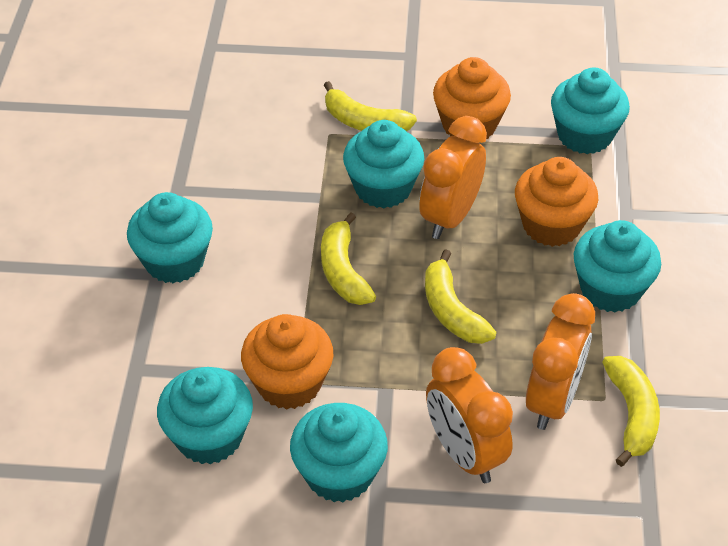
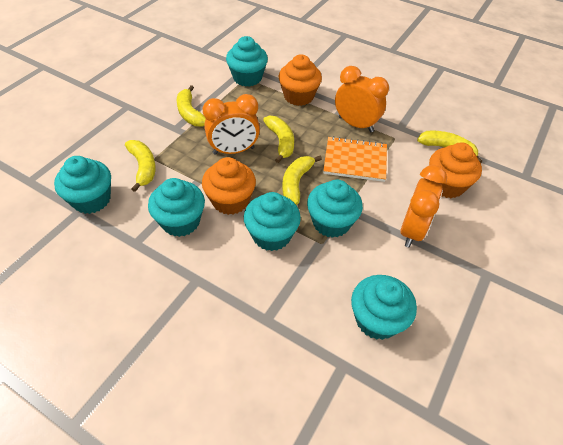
orange notebook: none = 0 -> [323,136,387,182] = 1
yellow banana: [321,212,376,305] [324,81,417,131] [425,249,496,344] [602,356,660,467] = 4 -> [125,140,156,192] [177,85,206,127] [263,115,294,163] [282,156,322,205] [417,130,482,163] = 5

